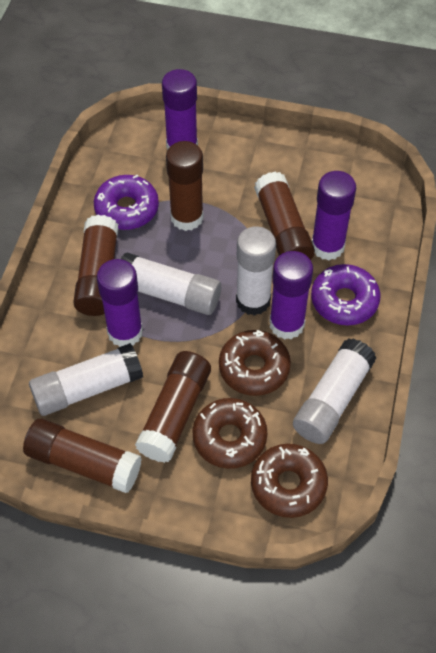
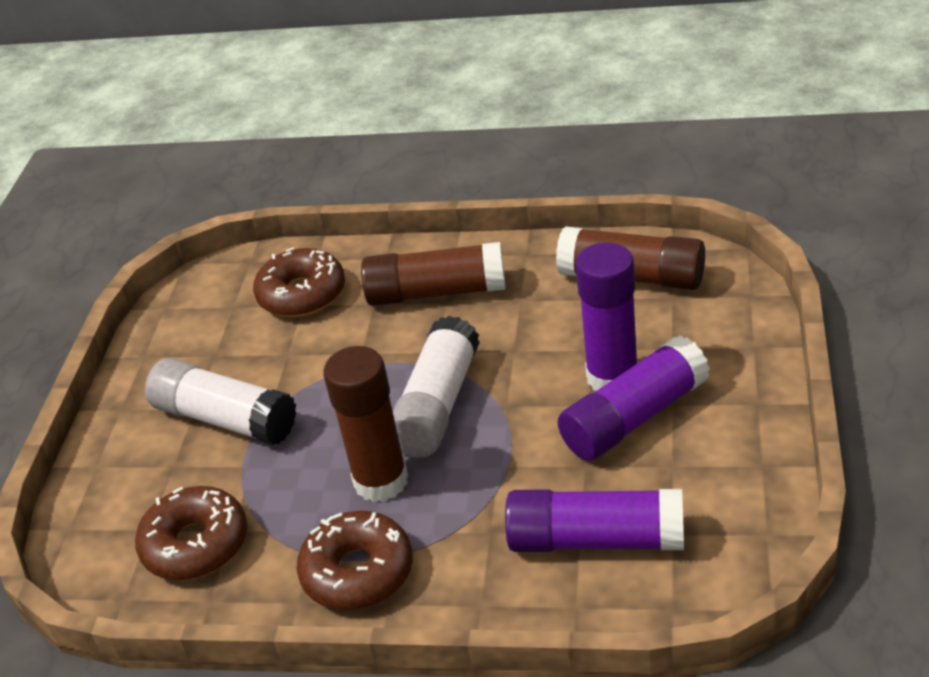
brown glue stick: [23,419,142,493] [73,215,118,316] [135,351,211,463] [166,141,204,231] [254,172,315,260] = 5 -> [323,346,408,502] [361,242,506,306] [556,226,705,290] = 3
purple donut: [94,175,159,230] [311,264,380,325] = 2 -> none = 0
purple glue stick: [97,259,143,347] [162,69,198,150] [269,251,313,340] [312,171,356,260] = 4 -> [505,489,684,552] [558,335,710,461] [576,242,638,391] = 3
white glue stick: [29,343,143,416] [121,253,221,315] [236,226,276,316] [293,338,376,444] = 4 -> [145,358,296,445] [393,316,480,458] = 2

